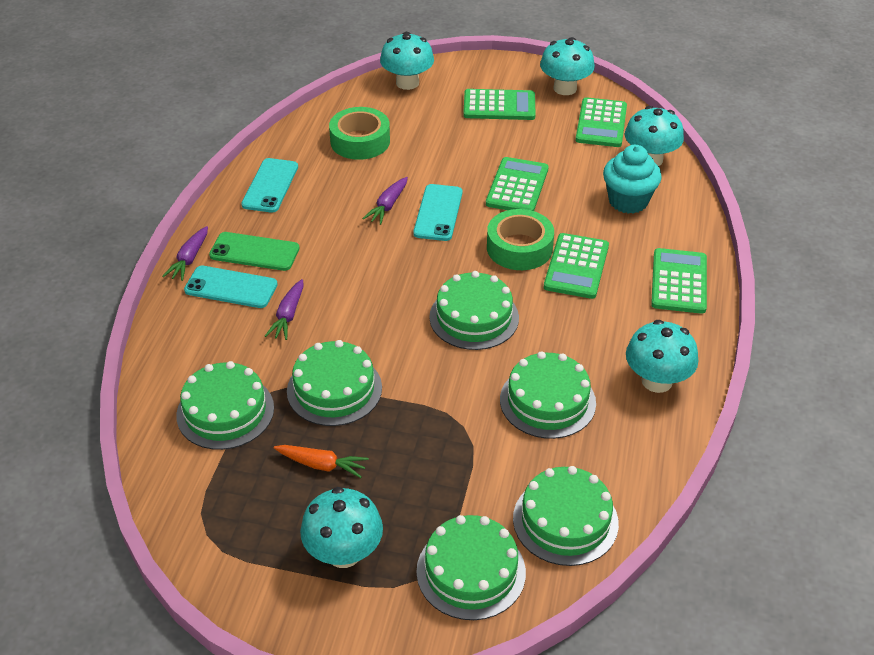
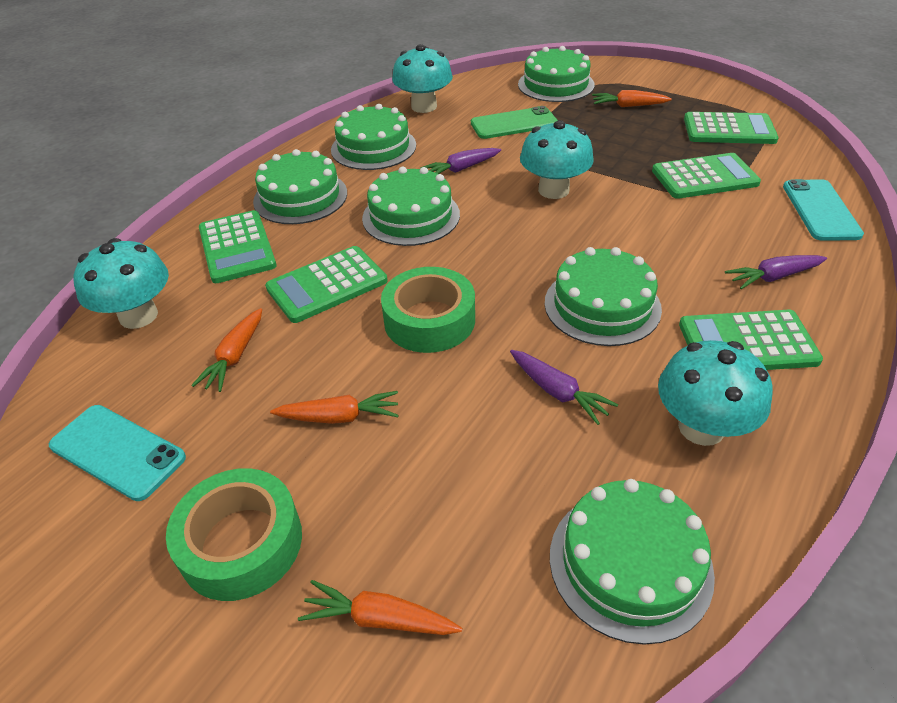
orange carrot: [274,445,369,478] = 1 -> [191,308,262,392] [270,391,399,424] [298,580,462,635] [592,90,672,107] = 4
turquoise cupcake: [603,145,662,214] = 1 -> none = 0
turquoise mushroom: [300,487,383,568] [380,32,434,90] [540,37,595,95] [625,106,684,166] [626,320,698,393] = 5 -> [73,238,169,329] [392,44,453,113] [520,120,594,199] [658,340,773,446] = 4
turquoise phone: [184,266,278,308] [241,158,298,213] [413,184,463,241] = 3 -> [49,405,186,501] [783,179,864,241] = 2

